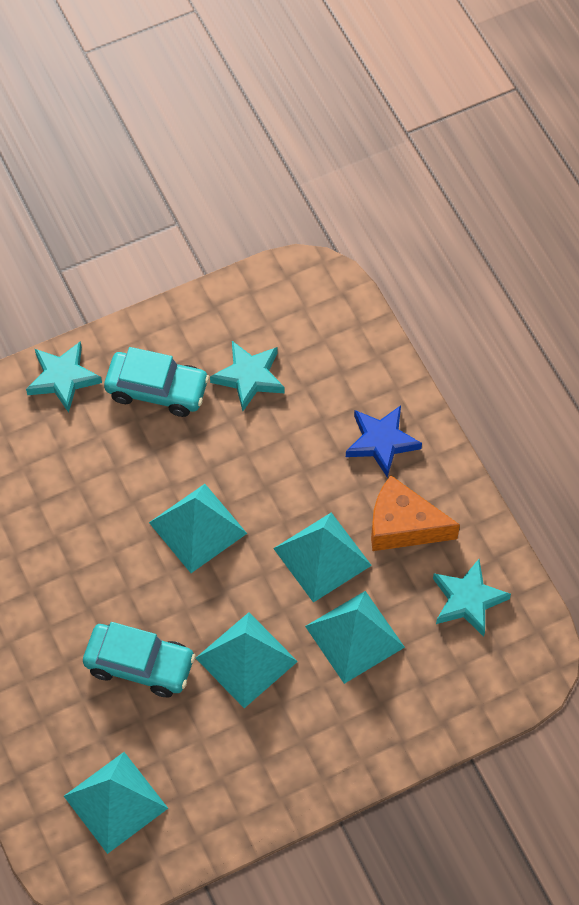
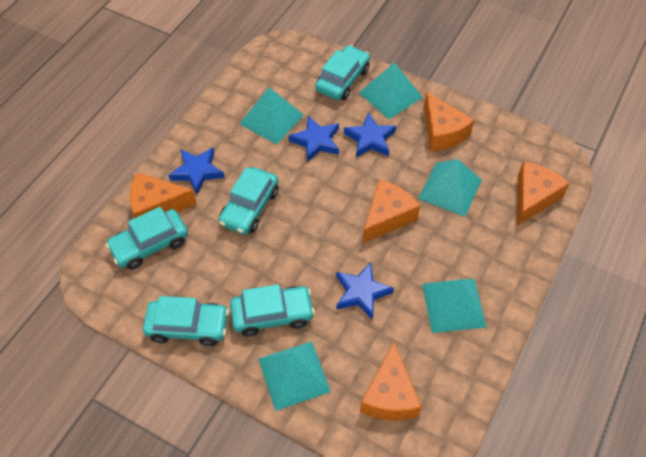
blue star: [346,405,422,478] = 1 -> [169,148,224,195] [289,115,339,162] [336,262,394,320] [344,112,396,157] = 4
orange cheese: [371,475,460,551] = 1 -> [130,172,197,218] [360,342,422,421] [363,179,420,243] [424,91,474,151] [517,162,570,226] = 5
turquoise car: [83,622,196,697] [104,347,210,417] = 2 -> [106,207,188,270] [143,296,229,346] [219,167,279,235] [230,284,315,337] [315,45,370,100] = 5
turquoise star: [26,341,102,413] [210,341,285,411] [433,559,511,637] = 3 -> none = 0

